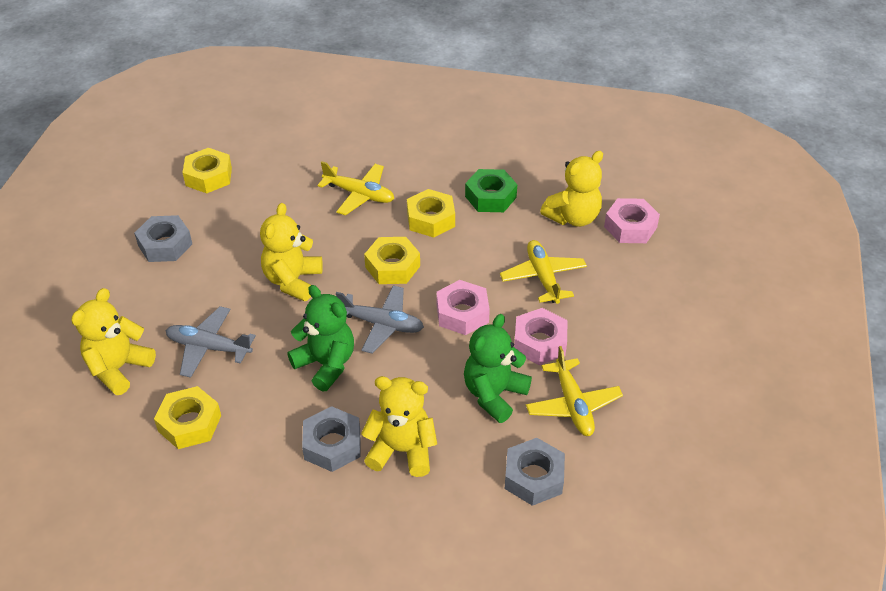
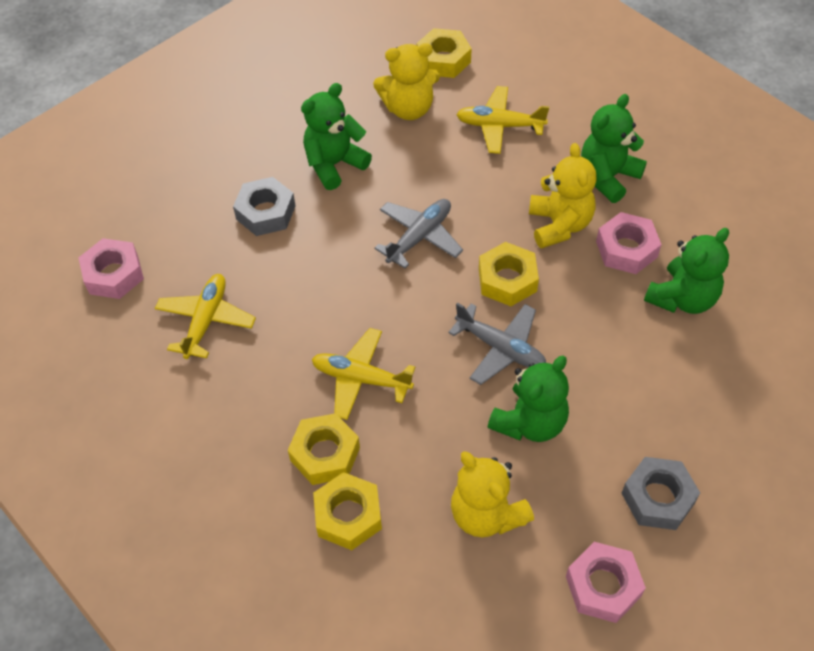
green nut: [465,169,517,212] = 1 -> none = 0
green teddy bear: [287,285,354,391] [464,314,532,423] = 2 -> [301,83,372,190] [488,356,569,442] [581,94,647,203] [644,228,729,314] = 4
grey nut: [134,215,192,262] [302,406,361,472] [505,438,565,506] = 3 -> [233,177,296,236] [621,457,700,530] = 2
yellow teddy bear: [71,288,156,395] [260,203,323,301] [361,376,437,477] [540,151,603,227] = 4 -> [373,43,440,120] [451,451,534,538] [529,143,597,249] = 3

